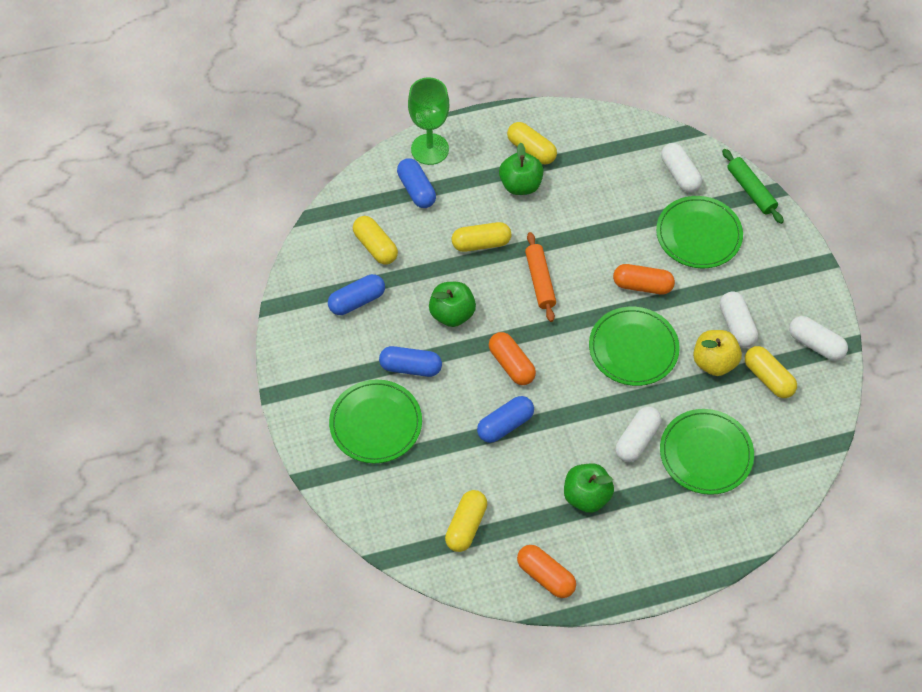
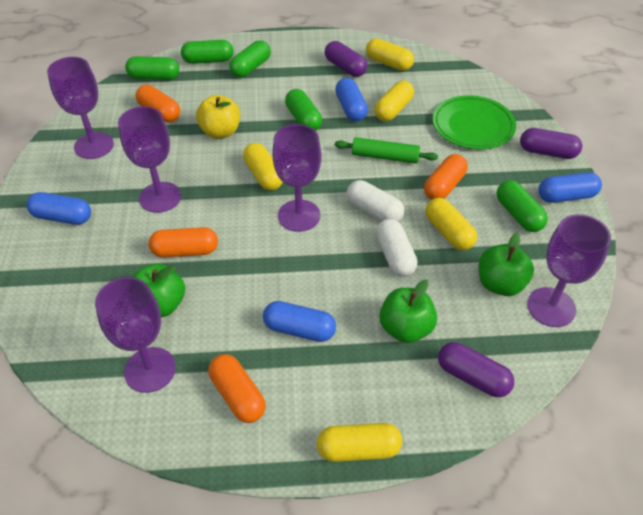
green capsule: none = 0 -> [125,56,179,80] [181,40,233,64] [229,40,271,78] [285,89,322,131] [497,180,548,232] = 5
green goblet: [408,77,449,165] = 1 -> none = 0
green plate: [329,380,422,463] [589,307,680,386] [656,196,743,268] [660,409,754,495] = 4 -> [433,95,516,149] = 1
orange capsule: [489,332,536,385] [517,545,576,598] [613,264,675,295] = 3 -> [135,85,181,122] [148,227,218,258] [209,354,266,423] [424,154,468,200] = 4
orange rolling pin: [525,232,556,322] = 1 -> none = 0
purple capsule: none = 0 -> [325,41,367,77] [438,342,514,397] [520,128,582,159] = 3
purple goblet: none = 0 -> [47,57,114,159] [95,277,176,393] [118,106,181,213] [272,124,321,232] [527,214,611,327] = 5
white capsule: [615,407,661,462] [661,143,702,193] [720,291,758,348] [789,316,848,361] = 4 -> [347,180,405,222] [376,219,418,277] = 2

